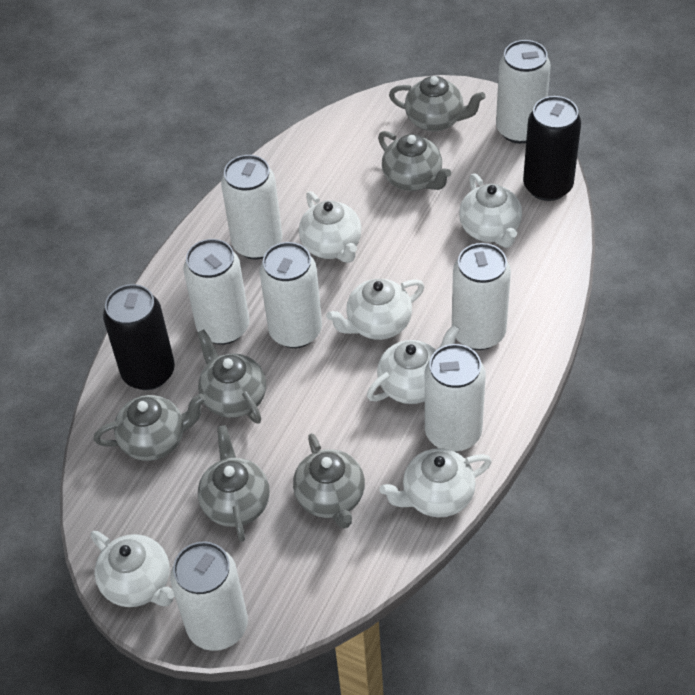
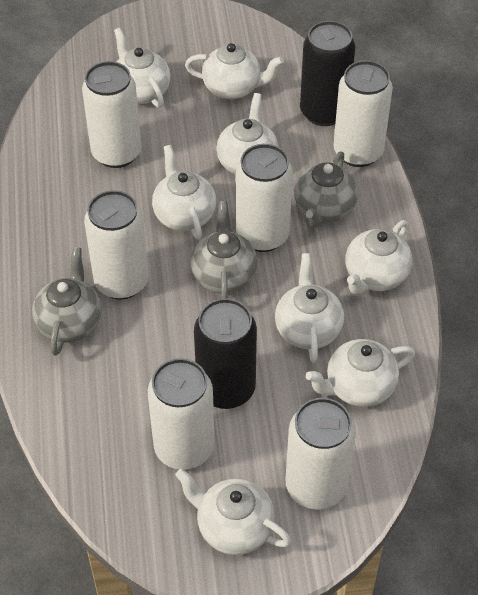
grey teapot: [94,394,206,461] [197,329,266,424] [198,425,270,542] [293,433,365,529] [378,131,451,191] [389,76,486,131] = 6 -> [32,247,102,356] [190,201,258,299] [294,151,358,228] = 3
white can: [170,542,248,651] [183,239,249,345] [221,155,282,259] [260,242,322,348] [425,344,486,452] [452,243,511,350] [496,40,551,144] = 7 -> [82,61,142,168] [84,190,149,300] [148,358,215,470] [236,144,293,252] [286,398,356,510] [334,60,393,167] = 6
white teapot: [91,531,175,607] [299,191,362,263] [326,279,424,340] [367,324,460,404] [379,448,492,517] [459,173,522,248] = 6 -> [114,28,171,108] [152,145,216,240] [175,469,291,555] [185,43,284,99] [216,93,278,181] [275,253,344,363] [306,339,415,407] [345,220,412,294] = 8

